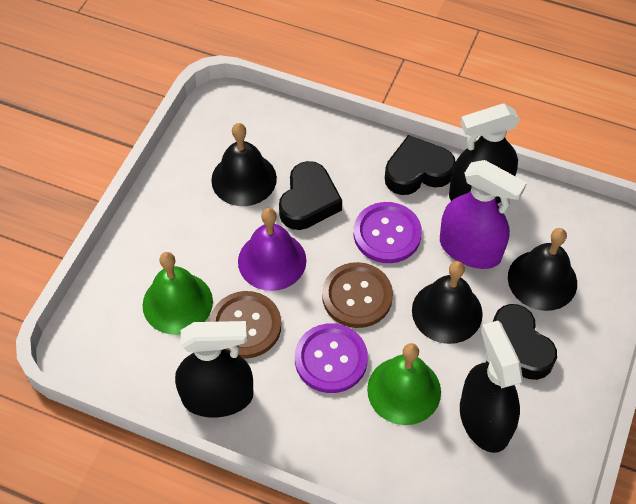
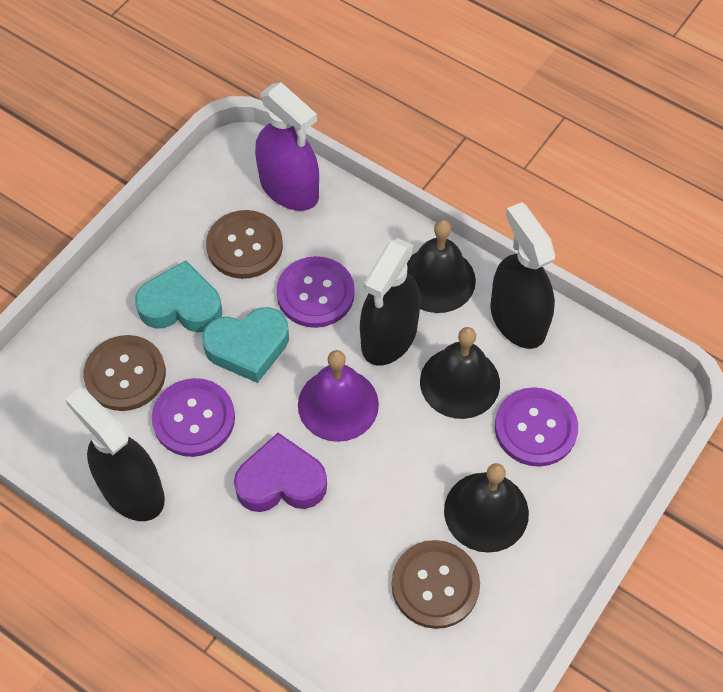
black heart: [279,161,342,230] [385,135,456,195] [486,304,557,380] = 3 -> none = 0
brown button: [209,291,281,359] [322,262,393,328] = 2 -> [84,335,166,411] [206,210,283,279] [392,540,480,629] = 3
green bell: [143,252,213,335] [367,343,441,425] = 2 -> none = 0
purple button: [295,323,368,393] [354,202,422,263] = 2 -> [152,378,235,457] [276,256,355,328] [495,387,578,467] = 3
purple heart: none = 0 -> [234,433,327,512] = 1
turquoise heart: none = 0 -> [135,260,222,332] [202,307,289,383] = 2

